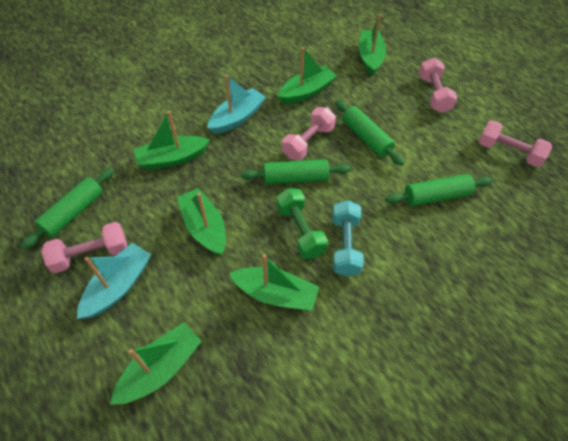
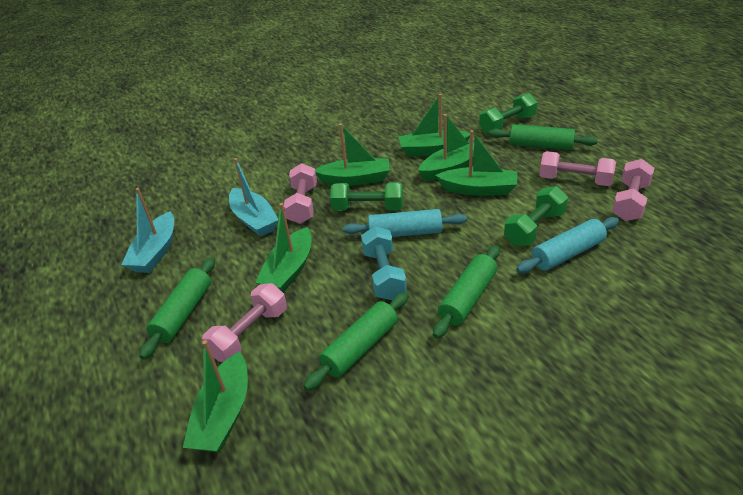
green dumbbell: [276,188,328,259] = 1 -> [330,182,403,211] [479,93,537,134] [504,186,568,246] = 3
turquoise rolling pin: none = 0 -> [343,209,467,237] [516,217,619,273] = 2

